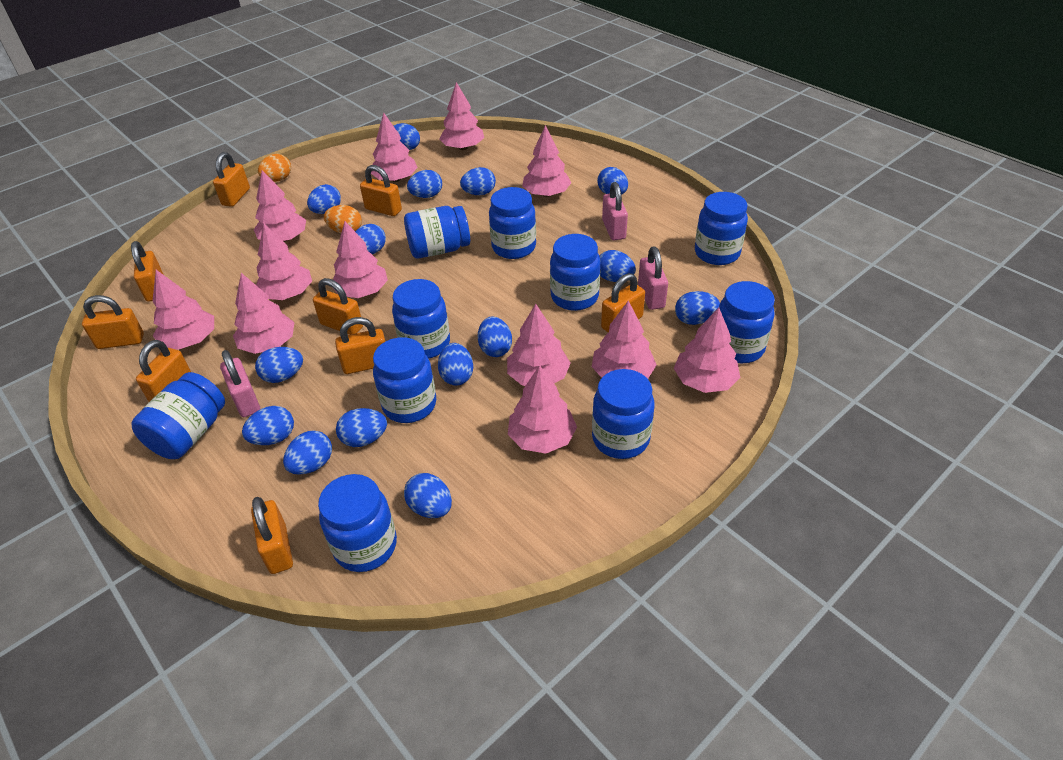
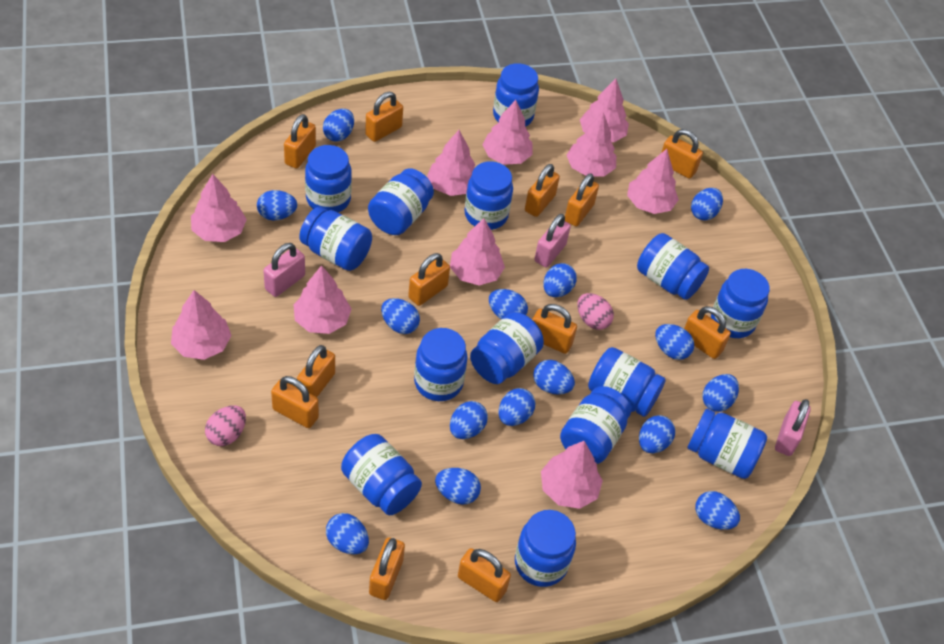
blue jar: [131,372,225,459] [318,474,397,572] [373,337,436,423] [392,279,450,359] [404,206,470,259] [489,187,536,259] [550,234,600,311] [592,369,654,459] [695,192,748,265] [719,281,775,363] = 10 -> [299,207,372,271] [305,145,352,212] [341,434,422,516] [368,168,434,235] [414,328,468,401] [464,161,513,230] [470,312,544,384] [493,63,539,127] [515,510,576,587] [560,386,631,464] [588,347,666,417] [637,233,709,300] [688,409,767,479] [711,269,770,338] = 14
orange egg: [258,154,291,182] [324,205,362,233] = 2 -> none = 0
orange padlock: [82,295,144,349] [131,241,164,302] [136,340,191,402] [213,152,250,207] [251,497,293,574] [313,278,363,335] [335,317,385,374] [360,165,402,216] [601,273,645,332] = 9 -> [271,376,319,428] [284,114,316,169] [297,345,335,397] [365,92,403,142] [369,537,405,600] [408,253,450,306] [458,548,511,602] [525,164,560,217] [532,304,577,354] [565,173,599,227] [661,129,703,179] [684,306,731,359] = 12
pink egg: none = 0 -> [205,405,246,446] [577,293,614,330] = 2
pink tree: [152,270,214,350] [233,273,294,354] [254,170,306,242] [256,224,312,300] [333,221,388,298] [371,112,418,182] [439,82,484,150] [507,304,570,386] [508,365,577,453] [522,125,572,197] [592,301,656,379] [674,308,740,393] = 12 -> [171,290,231,360] [191,174,247,242] [294,265,351,334] [427,130,475,196] [450,218,505,286] [482,100,533,165] [541,441,603,509] [567,112,616,176] [580,79,629,142] [627,149,679,214] = 10

